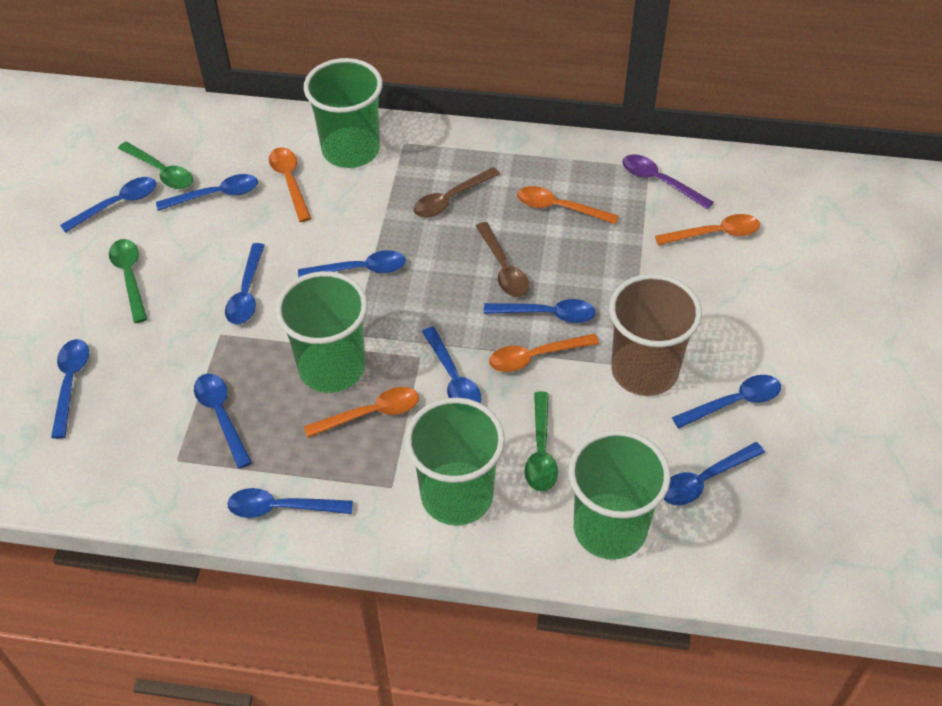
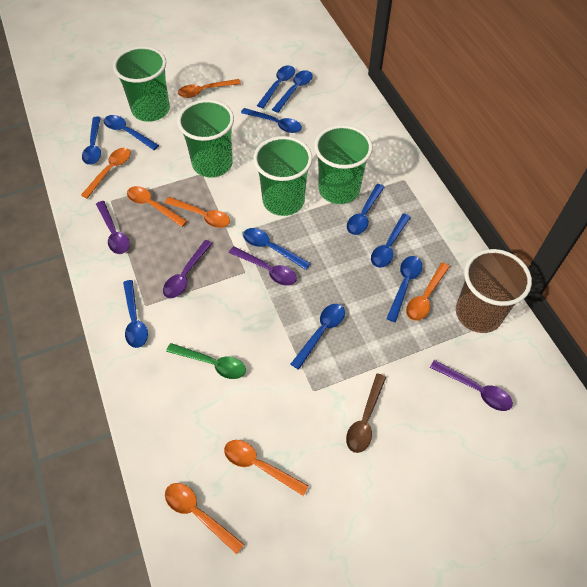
brown spoon: [414,167,500,218] [476,222,529,297] = 2 -> [346,373,386,453] = 1
green spoon: [109,239,147,323] [118,142,193,189] [525,391,558,492] = 3 -> [166,343,246,379] = 1
orange spoon: [269,147,312,222] [304,387,419,438] [489,334,599,372] [517,186,619,225] [655,214,760,245] = 5 -> [81,148,131,199] [127,186,187,227] [165,197,230,228] [165,483,244,554] [178,79,241,98] [224,440,309,496] [406,262,450,321] = 7
purple spoon: [623,154,714,209] = 1 -> [96,201,130,254] [163,240,213,298] [229,246,297,286] [430,360,513,411] = 4

